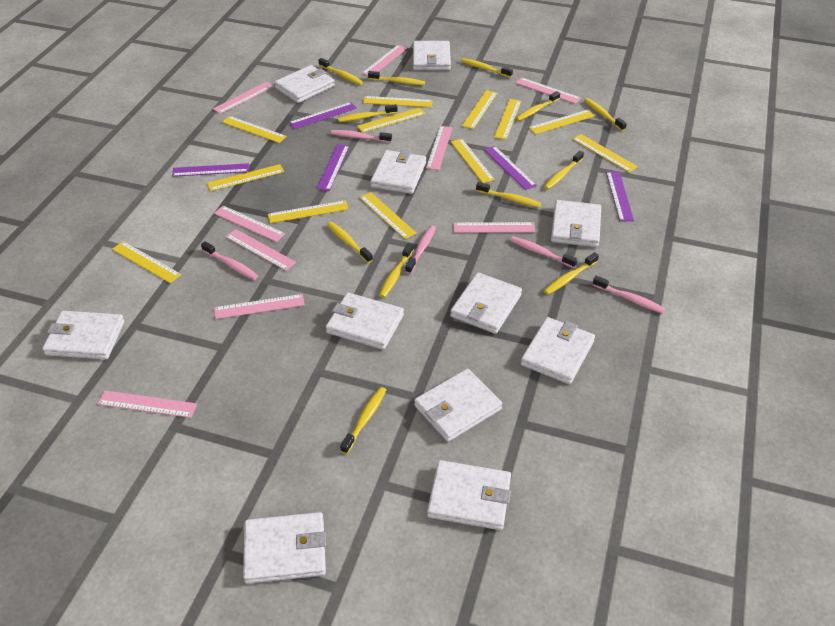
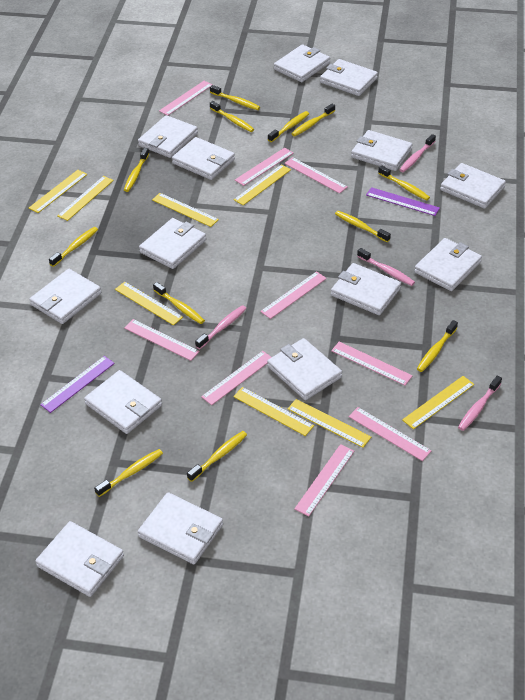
pink toothbrush: [201,241,258,280] [331,130,392,143] [405,225,436,274] [510,236,578,268] [593,276,665,314] = 5 -> [195,305,247,349] [357,248,415,286] [399,134,436,172] [458,376,502,431] = 4
purple ruler: [172,163,249,177] [289,102,357,129] [317,144,349,191] [484,146,537,190] [606,172,634,221] = 5 -> [40,356,115,413] [366,187,440,216] = 2
white wallet: [42,311,124,360] [243,512,326,584] [274,65,335,103] [326,293,404,350] [371,150,426,194] [413,41,451,70] [414,369,502,442] [427,460,511,530] [450,272,522,334] [521,317,595,384] [551,200,601,247] = 11 -> [29,269,101,324] [35,521,124,597] [84,370,162,434] [138,115,198,158] [138,492,223,564] [139,218,206,269] [172,137,235,180] [267,338,342,400] [274,44,330,82] [320,59,378,96] [331,263,401,315] [351,130,413,171] [414,238,482,291] [440,163,506,208] = 14
yellow ruler: [112,241,181,283] [207,164,284,191] [222,116,287,143] [268,200,348,223] [357,108,425,133] [359,192,417,239] [363,96,433,107] [451,139,495,183] [462,90,497,129] [494,99,521,140] [529,110,595,134] [572,134,638,172] = 12 -> [29,170,87,213] [58,176,114,221] [115,282,183,325] [152,193,219,227] [233,387,314,436] [234,164,291,205] [288,399,371,448] [402,376,474,429] = 8

